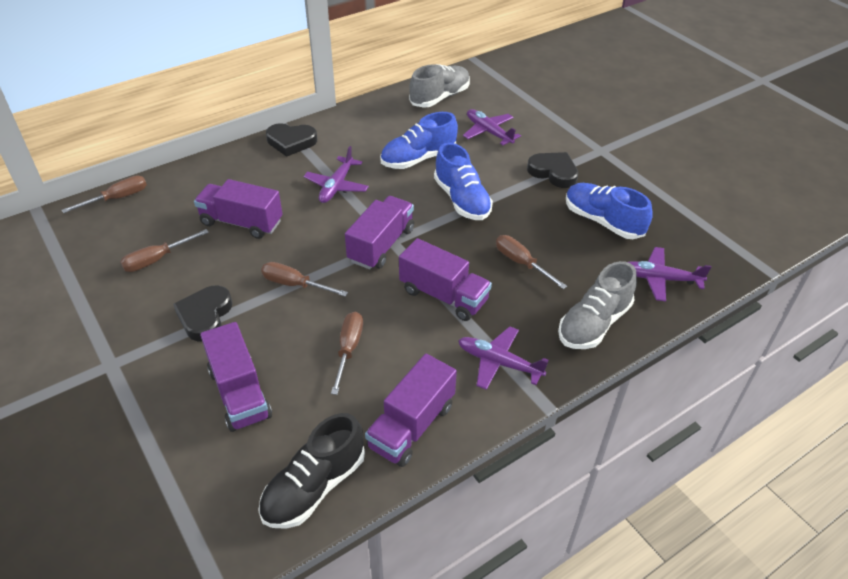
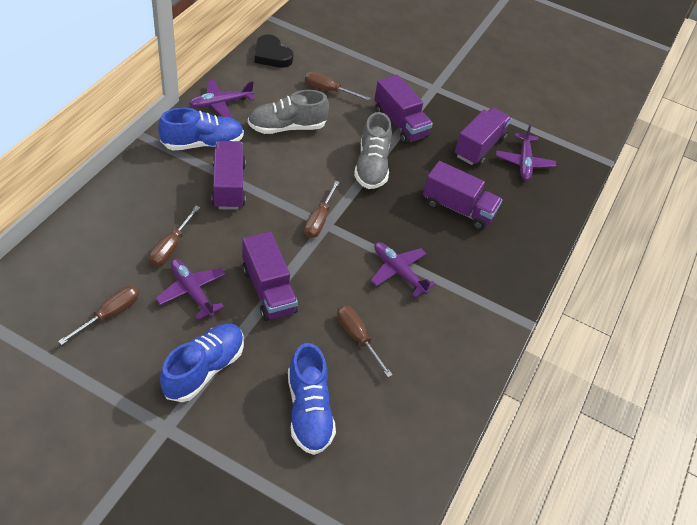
black heart: [173,286,232,341] [266,123,317,157] [527,152,578,188] = 3 -> [255,34,293,68] = 1
black shoe: [258,413,365,529] = 1 -> none = 0

